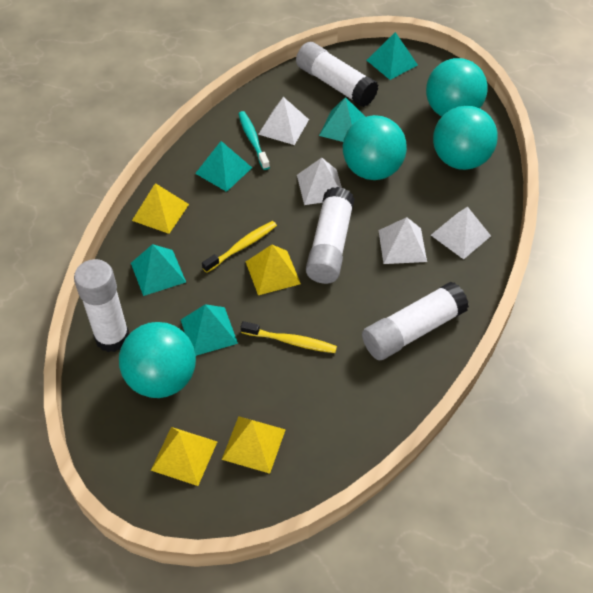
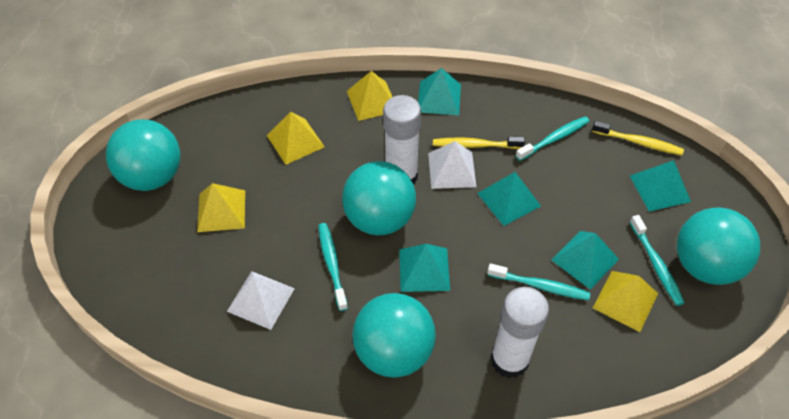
turquoise toothbrush: [238,111,270,170] = 1 -> [318,223,348,311] [487,263,591,300] [515,116,590,161] [630,215,684,306] = 4
white glue stick: [74,259,129,352] [296,42,378,107] [306,187,355,284] [362,282,469,360] = 4 -> [383,95,421,185] [490,287,549,378] = 2
white pyramid: [258,97,309,145] [297,158,342,205] [378,217,427,264] [431,207,491,260] = 4 -> [227,271,295,330] [428,141,476,189] = 2

